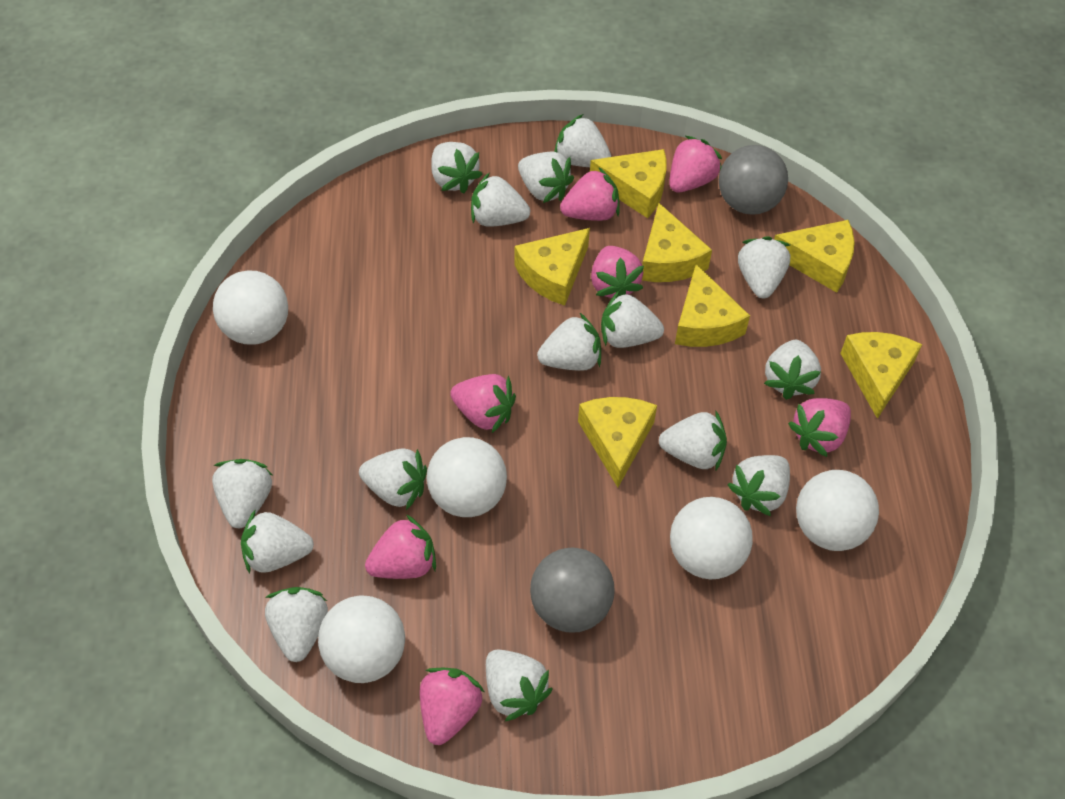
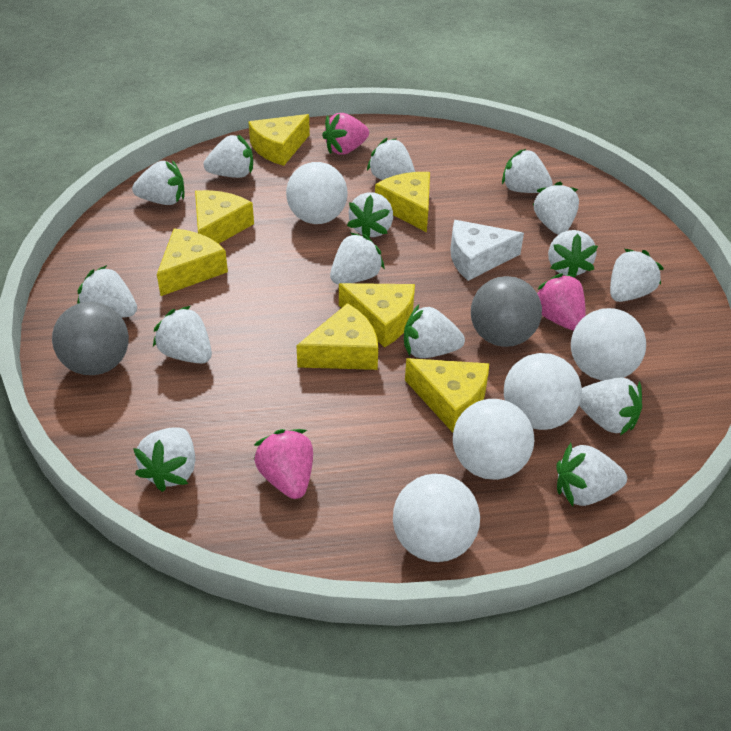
pink strawberry: [365,514,436,579] [420,668,484,745] [450,374,516,433] [560,167,619,221] [591,246,644,298] [669,136,722,192] [788,398,851,457] = 7 -> [254,429,313,499] [322,113,369,155] [537,273,586,331] = 3
white cheese: none = 0 -> [450,220,524,281] = 1

